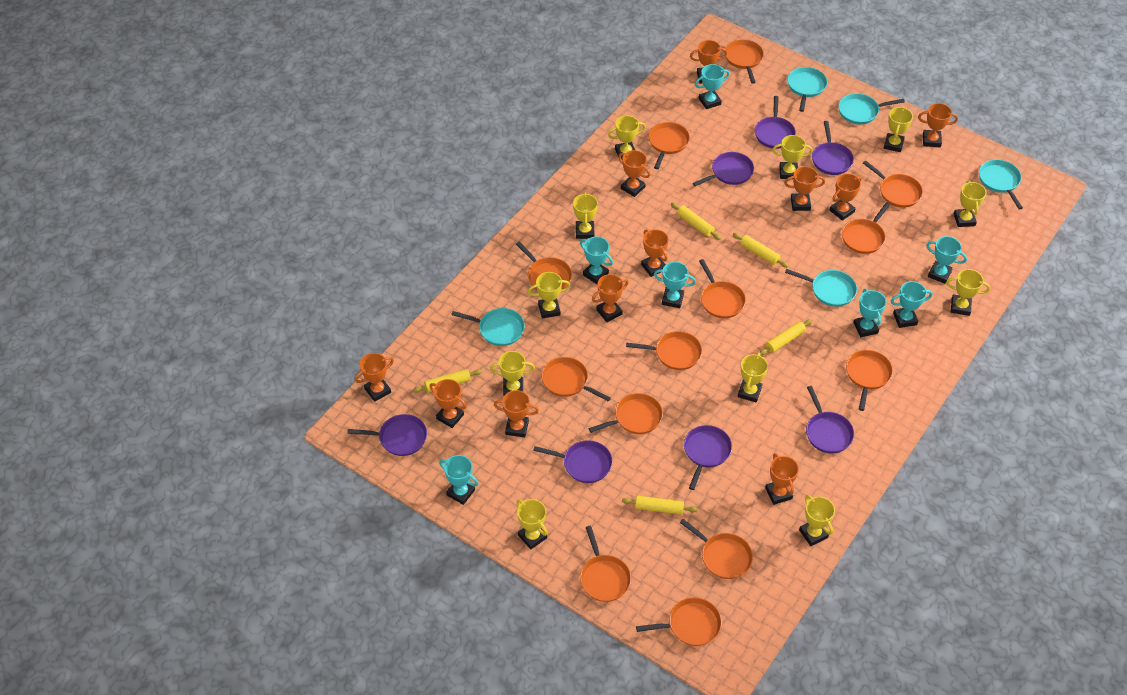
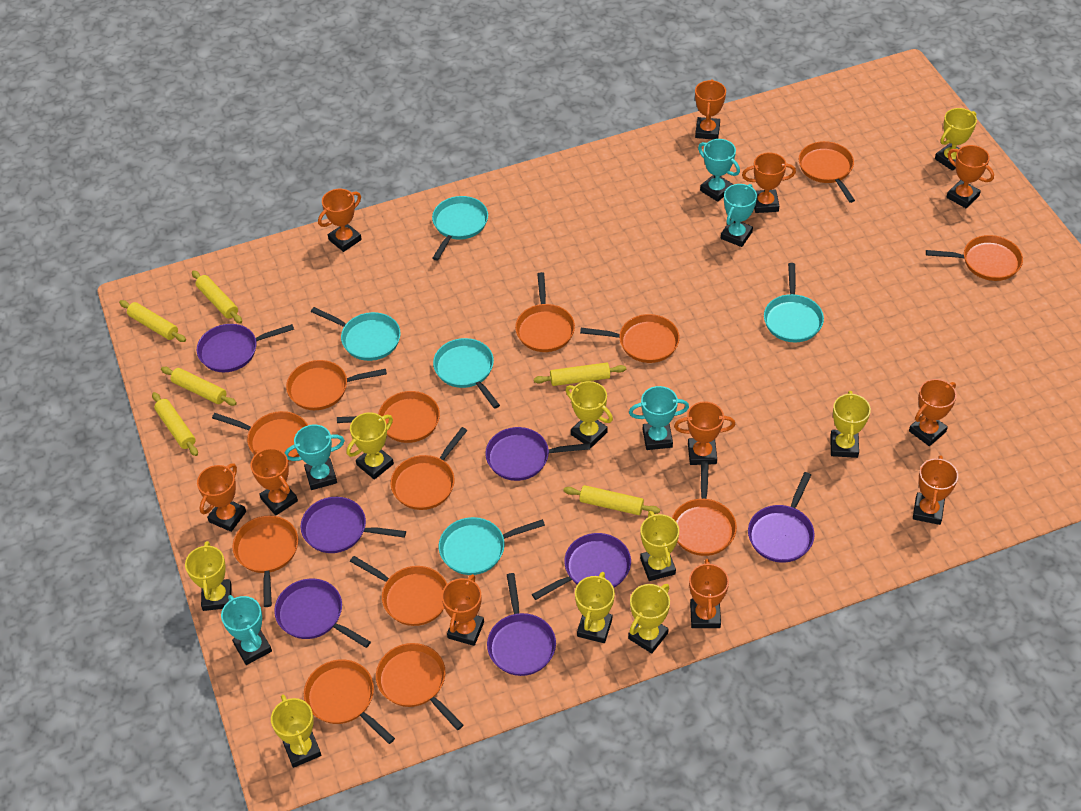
turquoise trophy: [439,455,479,505] [580,236,613,284] [654,262,696,308] [695,64,730,109] [854,289,887,337] [891,281,933,328] [926,236,967,284] = 7 -> [221,595,272,665] [285,425,345,490] [629,386,689,450] [698,139,740,202] [721,184,757,247] = 5
yellow rolling pin: [413,369,482,393] [622,496,698,515] [671,203,721,240] [733,233,789,268] [759,319,813,355] = 5 -> [119,300,186,342] [152,392,198,456] [161,367,237,406] [192,270,242,324] [534,362,626,386] [563,485,660,515] = 6
yellow trophy: [490,351,535,396] [517,499,548,549] [528,272,570,319] [573,192,598,239] [608,115,646,159] [738,353,768,402] [772,135,813,179] [799,495,835,546] [884,106,913,152] [946,269,990,316] [954,181,987,227] = 11 -> [185,541,232,611] [271,694,321,768] [347,412,394,480] [566,381,613,448] [575,572,615,643] [628,584,670,654] [640,511,679,581] [830,391,871,458] [935,108,977,171] = 9

